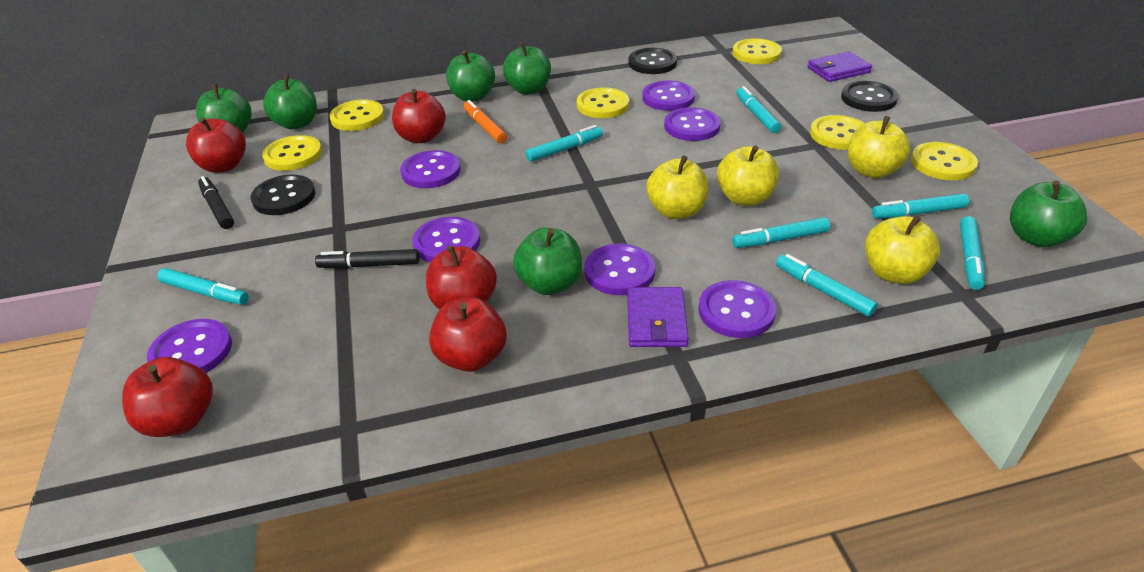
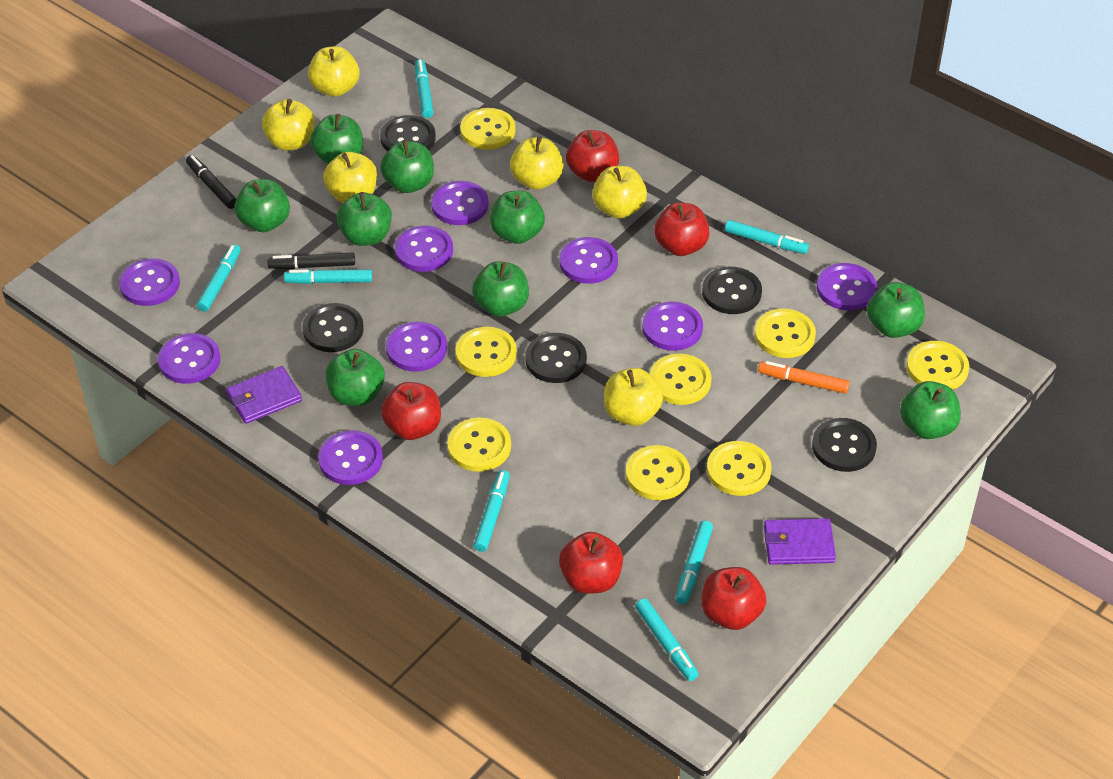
black button: [251,175,315,215] [628,48,677,74] [841,81,898,112] = 3 -> [303,303,364,352] [380,115,436,152] [525,333,587,383] [702,267,762,314] [812,418,877,472] = 5
green apple: [196,84,252,133] [263,74,317,130] [446,50,495,102] [503,42,551,95] [513,228,582,295] [1010,180,1087,247] = 6 -> [234,179,290,232] [310,114,363,164] [326,349,385,406] [337,192,392,246] [380,140,434,193] [472,261,529,317] [490,190,545,244] [867,282,925,338] [900,381,961,439] = 9
purple button: [147,319,232,373] [400,150,460,188] [413,217,480,263] [584,244,655,295] [642,81,695,111] [664,107,721,141] [698,280,776,338] = 7 -> [119,258,180,306] [158,333,221,384] [318,430,383,485] [386,322,447,372] [395,226,453,272] [431,181,489,225] [559,237,618,284] [642,301,703,351] [817,263,877,311] = 9
yellow apple: [647,155,709,219] [717,145,779,206] [848,116,910,178] [865,215,940,284] = 4 -> [262,99,315,150] [308,46,359,97] [323,152,377,203] [510,136,564,190] [592,166,647,219] [604,368,663,426] = 6
yellow button: [262,135,322,171] [329,99,384,131] [577,87,629,118] [732,38,782,64] [810,115,865,150] [911,142,978,180] = 6 -> [447,418,511,472] [455,327,517,377] [460,108,515,150] [626,445,690,500] [650,354,712,405] [707,441,772,496] [755,309,816,358] [906,341,969,390] = 8

